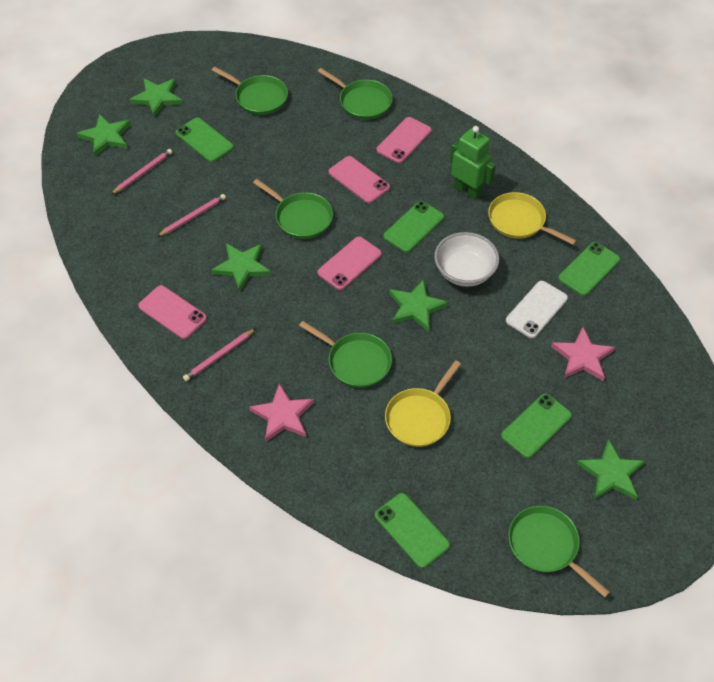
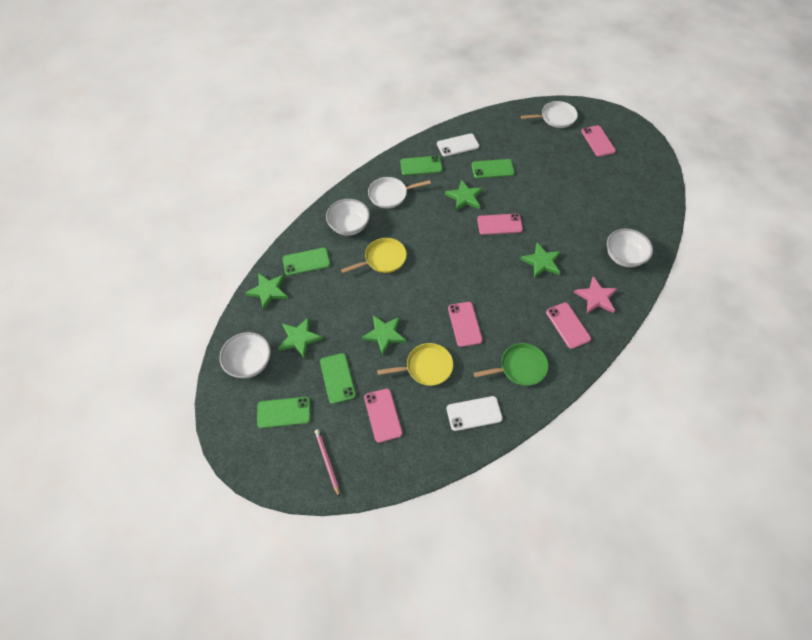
green pan: [212,67,288,115] [253,179,333,239] [299,321,392,388] [318,68,393,120] [508,506,610,598] = 5 -> [474,343,548,386] = 1
green robot: [450,126,496,200] = 1 -> none = 0
pink pencil: [111,149,173,195] [157,194,226,237] [183,328,256,381] = 3 -> [315,429,340,497] = 1
pink phone: [138,285,207,339] [317,236,382,290] [329,156,390,203] [376,117,432,163] = 4 -> [364,388,402,443] [448,302,483,347] [477,214,523,235] [546,302,591,349] [581,125,616,157] = 5
pink star: [249,383,314,442] [551,327,615,381] = 2 -> [574,276,618,313] = 1
white bowl: [434,232,499,287] = 1 -> [220,332,271,378] [326,199,370,236] [607,229,653,267] = 3
white pan: none = 0 -> [368,177,431,208] [521,101,578,128] = 2
white phone: [506,281,568,338] = 1 -> [437,133,479,157] [446,396,503,431] = 2

